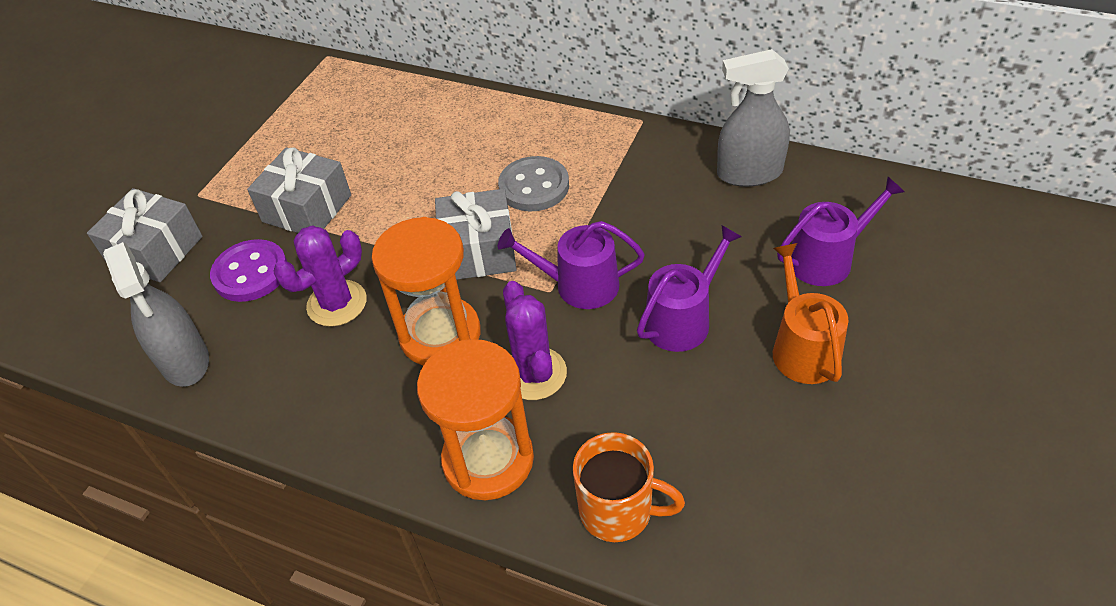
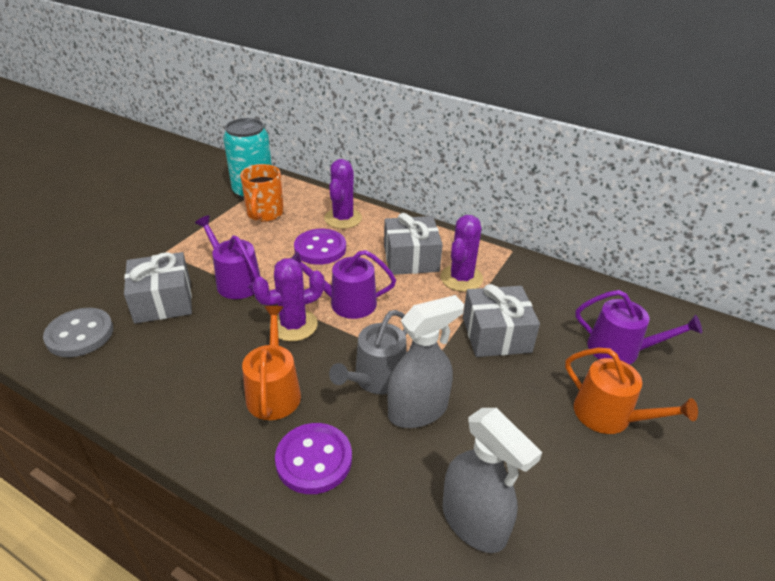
grey watering can: none = 0 -> [329,310,407,394] = 1
orange hourglass: [371,217,481,366] [417,339,534,500] = 2 -> none = 0
orange watering can: [773,243,848,384] = 1 -> [242,306,301,420] [565,348,698,434] = 2
purple button: [210,239,287,302] = 1 -> [275,423,352,494] [294,229,346,265] = 2
purple cactus: [274,225,367,327] [503,281,567,400] = 2 -> [252,258,325,341] [324,159,362,229] [440,215,483,292] = 3
turquoise can: none = 0 -> [223,118,272,199] = 1

